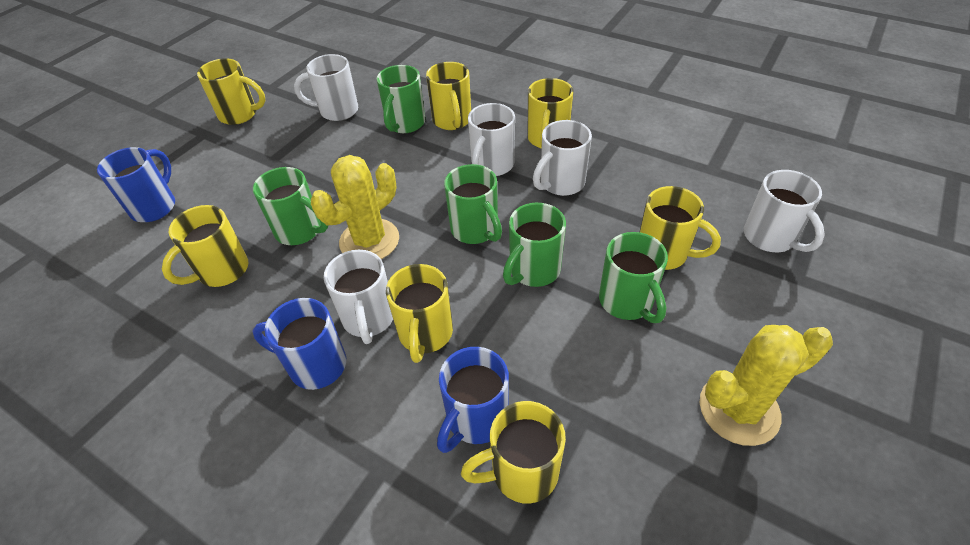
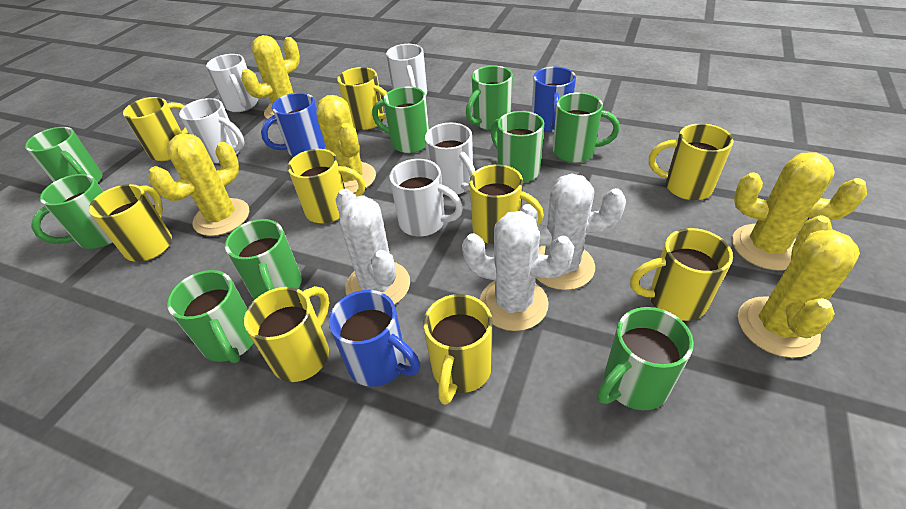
green mug: [253,167,328,245] [376,65,425,133] [444,164,502,244] [503,203,566,287] [599,232,668,323] = 5 -> [25,127,102,183] [31,174,113,249] [167,270,254,363] [225,219,302,300] [372,87,429,153] [466,66,513,130] [491,111,544,183] [553,92,620,163] [597,307,694,410] = 9
white cactus: none = 0 -> [336,189,410,305] [462,211,574,331] [519,173,626,290] = 3
yellow cactus: [311,155,399,259] [700,325,833,446] = 2 -> [148,134,249,236] [241,35,300,122] [317,95,376,193] [732,153,867,270] [738,215,860,358] = 5
yellow mug: [162,205,248,287] [197,58,266,125] [386,264,453,363] [426,62,471,130] [461,401,566,504] [528,78,573,149] [640,186,721,270] = 7 -> [89,184,172,262] [123,97,188,161] [244,286,329,382] [288,149,365,223] [337,67,387,130] [423,294,493,405] [470,165,544,244] [630,228,733,321] [649,123,734,200] = 9

